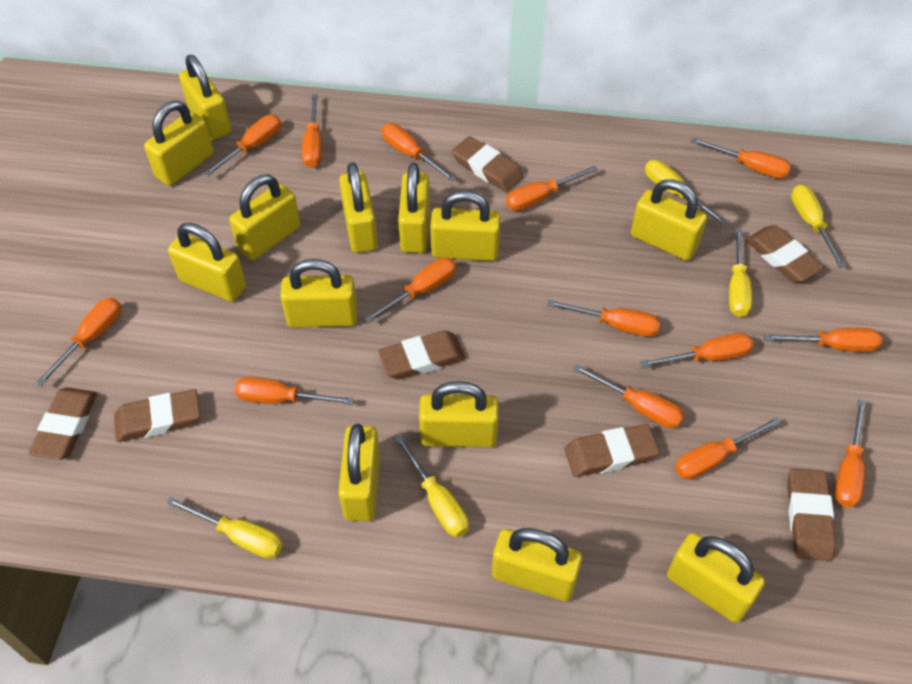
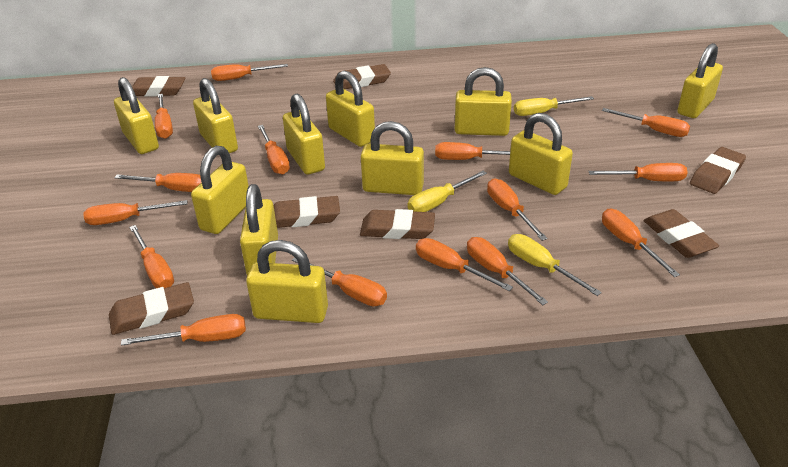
orange screwdriver: [36,298,121,386] [204,115,281,176] [235,377,354,405] [302,94,322,168] [364,257,456,323] [382,123,456,182] [506,166,598,211] [547,300,660,337] [573,364,684,428] [640,333,754,368] [675,417,781,480] [691,138,791,179] [764,328,882,352] [835,400,866,508] = 14 -> [83,200,188,225] [114,173,201,192] [121,314,246,346] [129,225,174,288] [155,94,173,139] [211,64,288,81] [258,125,290,174] [292,257,387,306] [416,238,513,291] [435,142,510,160] [467,237,548,305] [487,178,548,241] [589,163,688,181] [602,108,690,137] [602,209,680,277] = 15
yellow padlock: [144,101,214,186] [168,223,246,302] [179,55,232,140] [229,174,300,260] [280,259,358,328] [338,424,380,521] [339,162,378,253] [398,163,430,253] [419,381,499,447] [430,191,501,261] [492,528,582,601] [631,179,707,261] [667,533,765,623] = 13 -> [114,77,159,154] [191,146,249,234] [193,78,238,153] [240,184,278,276] [246,240,328,323] [283,94,325,175] [326,71,375,147] [361,121,424,195] [455,67,512,136] [509,113,573,195] [677,43,723,118] = 11
yellow screwdriver: [166,497,283,559] [394,434,469,537] [645,160,727,225] [729,228,752,317] [791,185,846,268] = 5 -> [408,171,487,212] [508,234,602,296] [514,96,594,116] = 3

